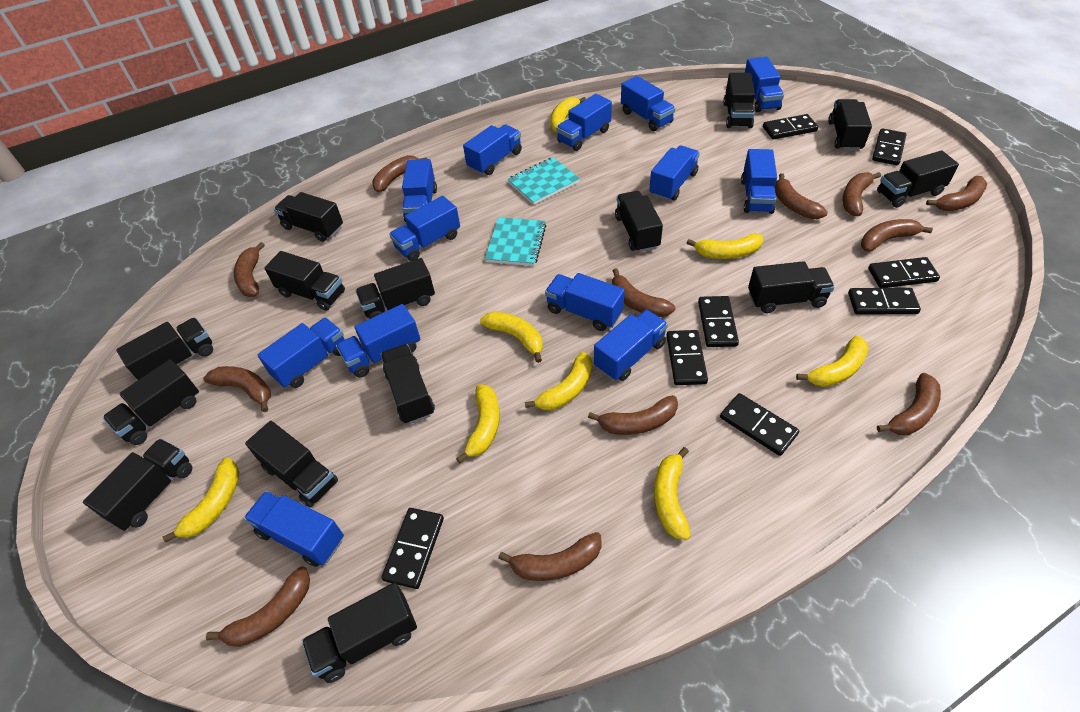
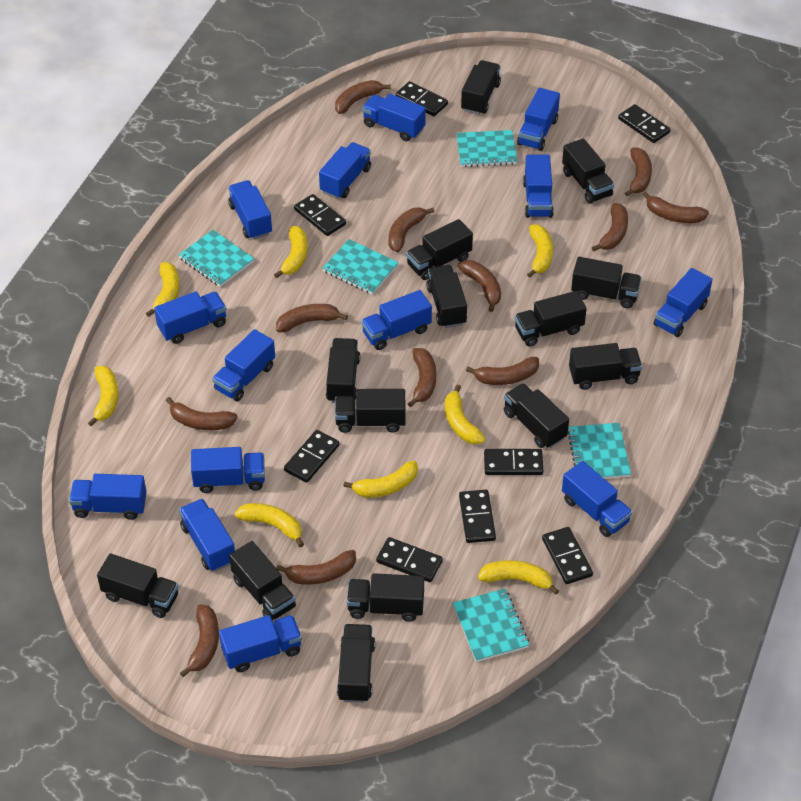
blue truck: [244,491,344,567] [258,318,345,388] [336,304,421,378] [389,196,460,261] [402,159,437,222] [463,125,522,175] [545,273,625,331] [556,94,612,151] [594,310,668,381] [621,76,675,131] [649,145,700,201] [741,149,777,214] [745,57,784,112] = 13 -> [69,474,147,520] [154,291,227,344] [179,499,235,571] [191,447,265,493] [212,329,275,401] [219,615,302,672] [228,180,272,240] [319,142,371,199] [361,290,432,350] [362,94,426,141] [517,88,560,151] [523,155,554,218] [562,461,633,537] [654,268,712,337] = 14
turquoise notebook: [485,217,546,266] [507,157,580,205] = 2 -> [179,230,254,287] [322,239,399,294] [453,588,529,662] [456,130,517,167] [568,423,631,479] = 5

